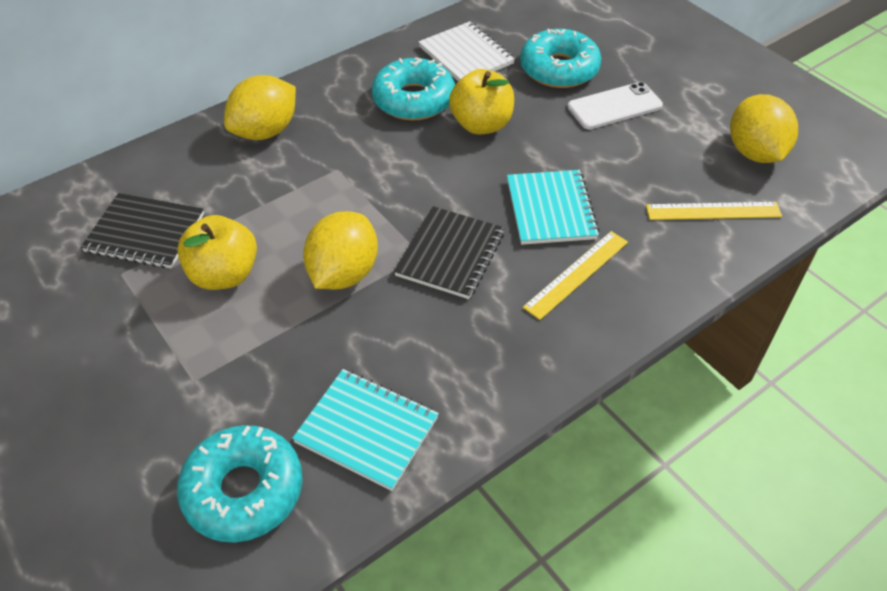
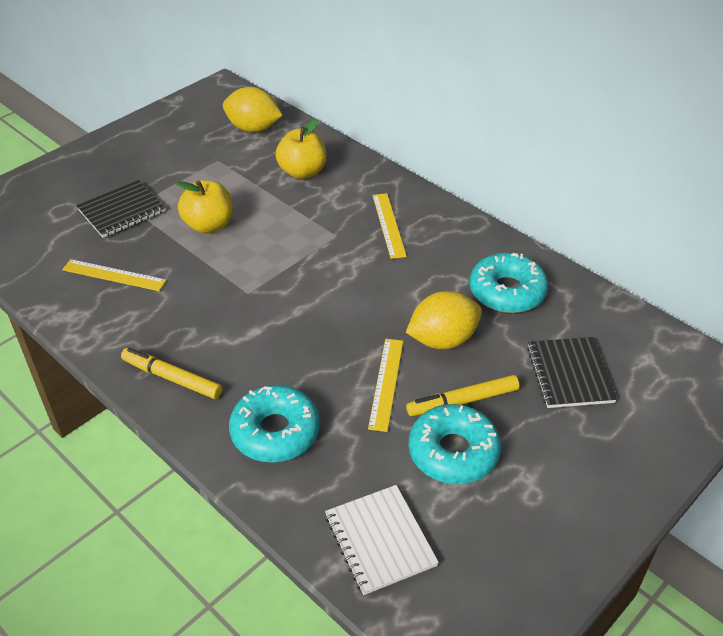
turquoise notebook: [292,369,439,491] [507,170,600,245] = 2 -> none = 0
white phone: [568,82,663,129] = 1 -> none = 0
yellow lemon: [224,75,296,140] [303,211,378,289] [730,94,798,163] = 3 -> [223,87,283,132] [406,291,482,349] = 2
yellow marker: none = 0 -> [121,348,222,399] [406,375,519,416] = 2
yellow ruler: [523,231,628,320] [646,202,782,220] = 2 -> [62,259,166,291] [368,339,403,432] [372,193,407,259] = 3

